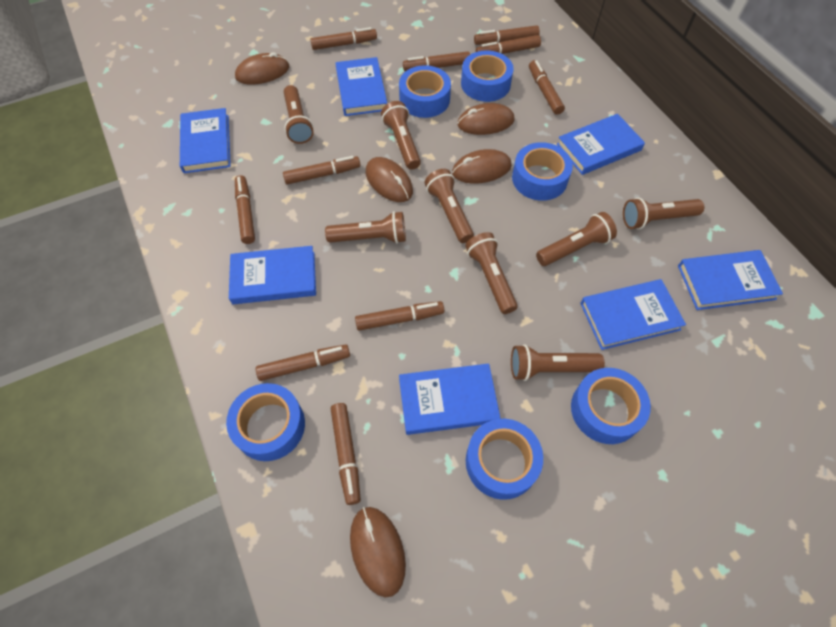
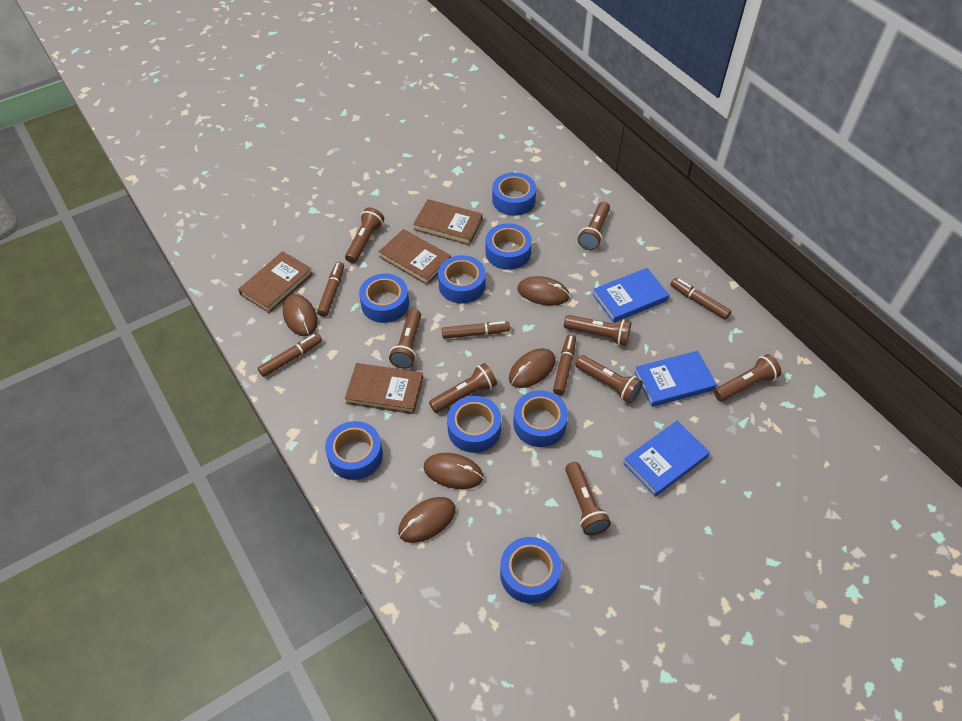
blue book: [180,108,231,173] [229,246,316,304] [336,57,387,116] [399,363,500,435] [557,114,645,175] [580,279,686,350] [678,250,783,310] = 7 -> [592,268,669,323] [623,421,710,497] [634,351,717,407] = 3
blue tape: [226,383,305,461] [399,65,451,118] [461,51,513,102] [466,419,543,500] [512,142,573,201] [571,368,651,444] = 6 -> [325,421,383,480] [359,274,409,323] [438,255,486,304] [447,396,501,453] [485,223,532,270] [492,172,536,216] [500,537,561,603] [513,390,568,447] = 8
brown book: none = 0 -> [238,251,313,313] [345,363,423,414] [379,229,451,285] [413,199,483,245] = 4
brown marker: [235,175,255,244] [256,344,350,381] [283,156,360,185] [310,27,377,50] [331,403,361,505] [355,301,444,331] [403,51,470,71] [474,25,540,45] [476,35,541,54] [529,60,565,115] = 10 -> [258,333,322,377] [317,262,344,317] [442,321,510,339] [553,334,576,395] [670,278,732,320] = 5

